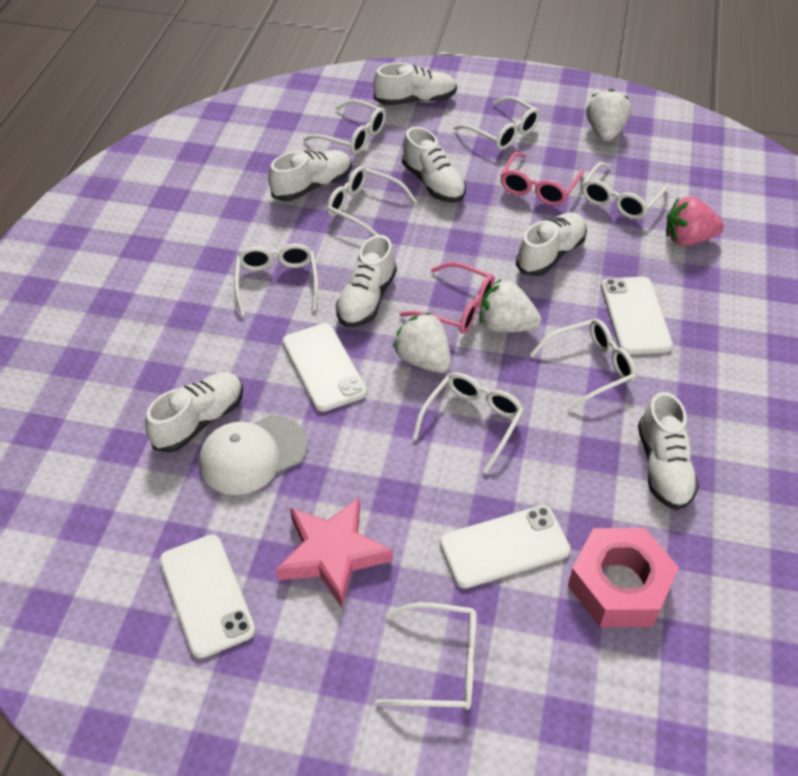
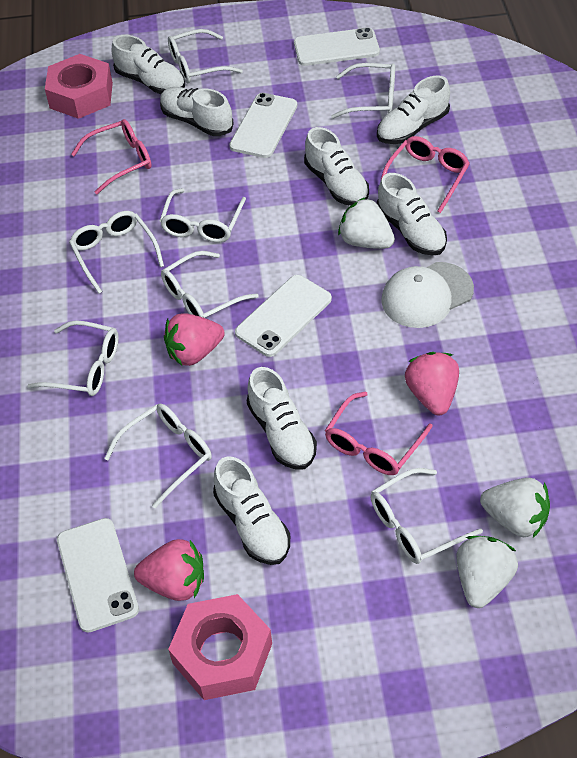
pink glasses: [399,262,495,334] [500,152,584,206] = 2 -> [71,119,152,194] [325,392,433,475] [381,136,470,213] = 3
pink nut: [568,528,679,627] = 1 -> [45,54,113,119] [168,594,272,700] = 2
pink star: [276,497,393,608] = 1 -> none = 0
pink strawberry: [666,197,724,246] = 1 -> [134,539,204,601] [164,313,225,366] [405,352,459,415] = 3

